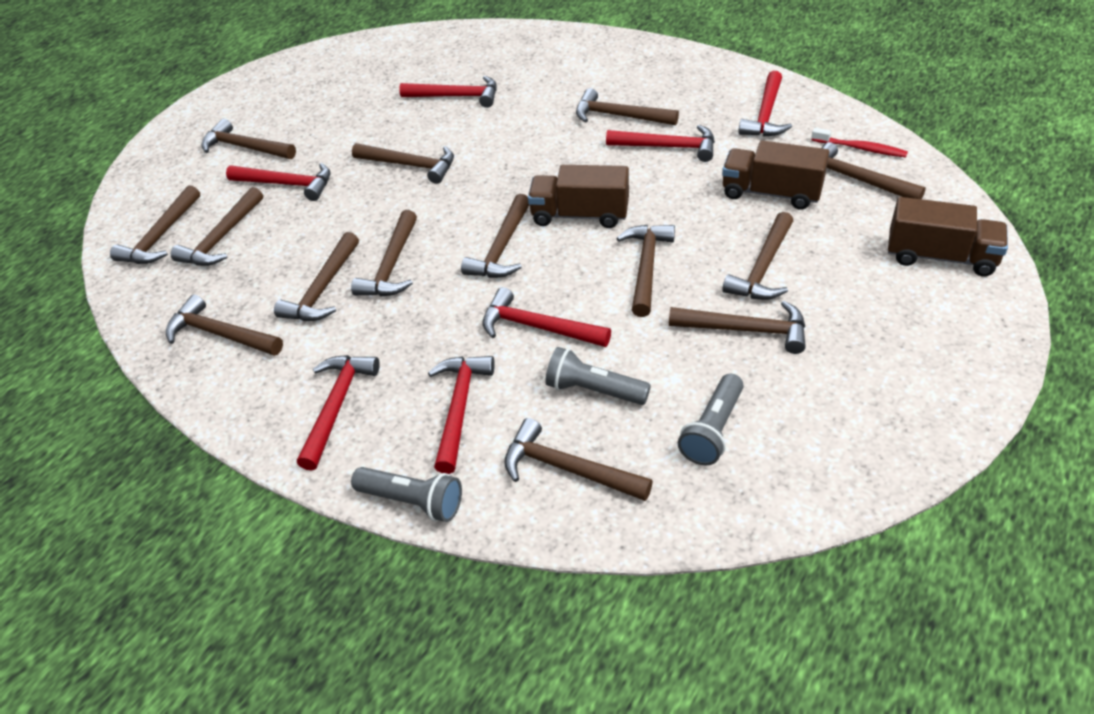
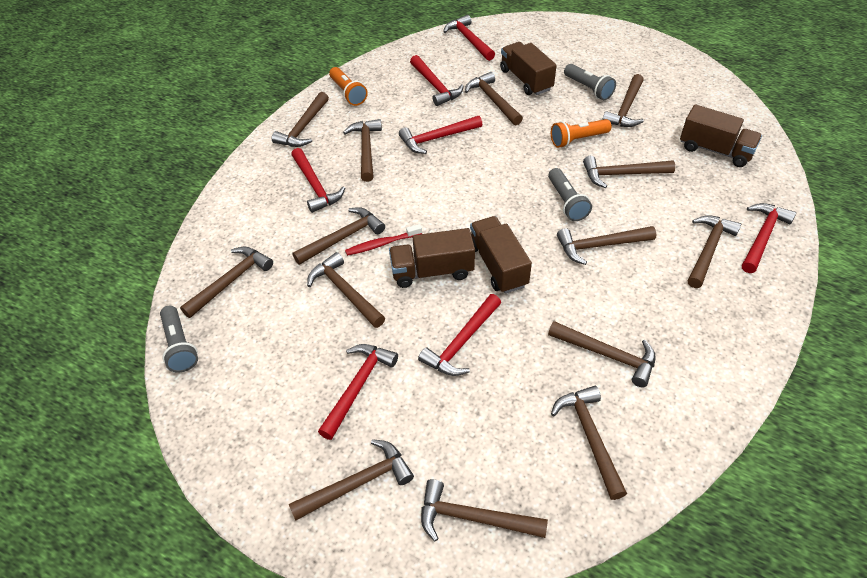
brown truck: [528,165,629,228] [722,141,829,209] [888,197,1008,276] = 3 -> [389,228,475,288] [470,216,532,294] [500,42,557,95] [680,104,762,167] = 4
orange flashlight: none = 0 -> [329,67,368,106] [551,119,611,148] = 2

